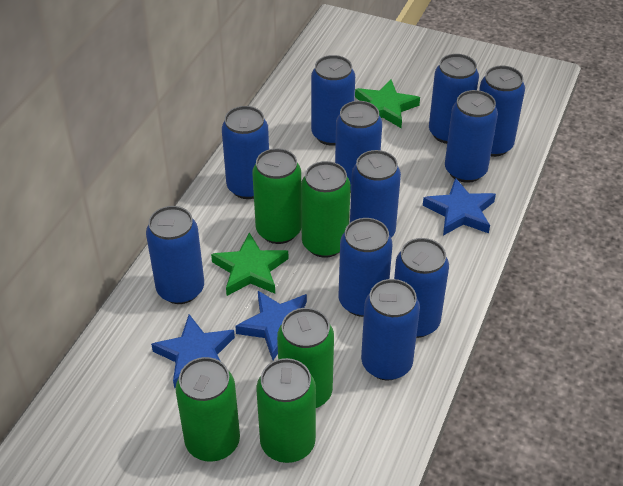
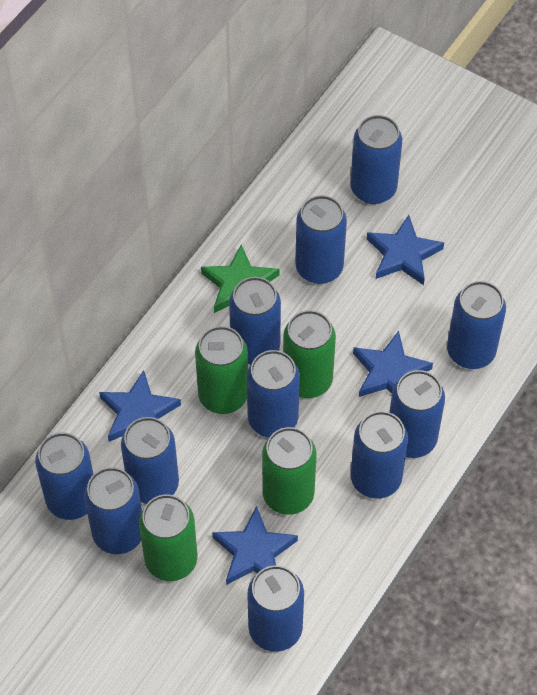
blue star: [151,314,235,388] [235,291,307,360] [423,178,496,236] = 3 -> [99,370,181,442] [212,506,298,585] [353,331,433,397] [367,215,444,285] = 4
green can: [175,357,240,462] [252,148,302,244] [256,358,316,463] [277,308,334,408] [301,161,351,258] = 5 -> [139,494,197,581] [195,326,248,414] [262,427,316,515] [283,310,336,398] = 4
green star: [211,232,288,296] [355,79,420,128] = 2 -> [201,245,279,313] = 1

